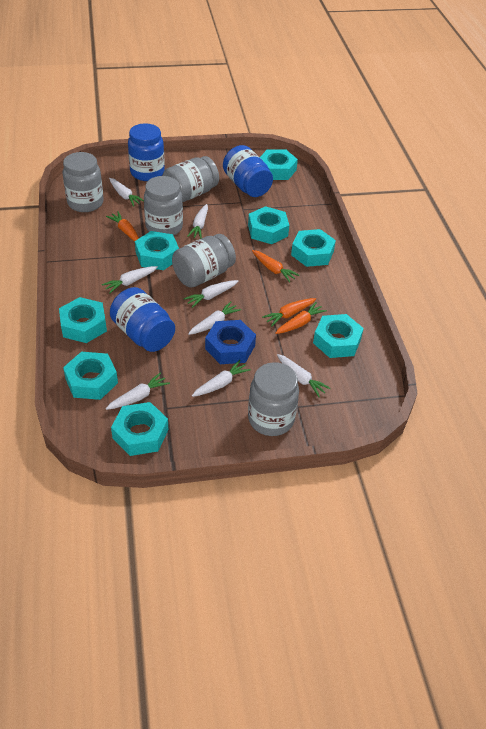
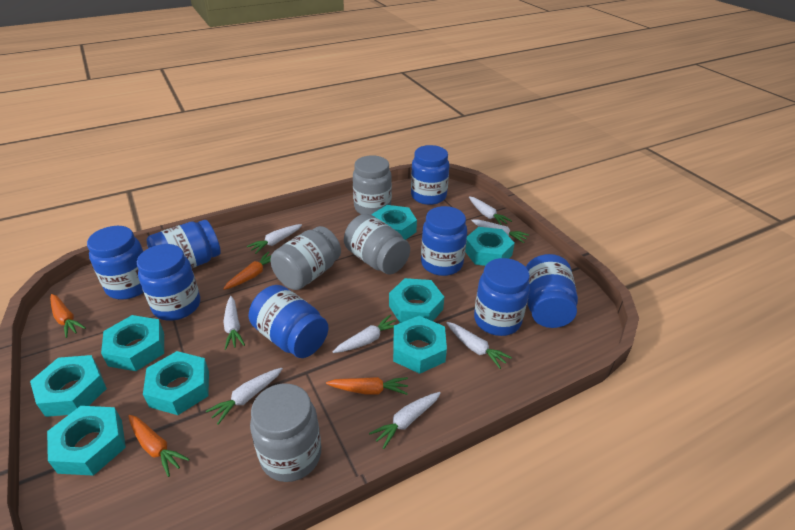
blue jar: [110,287,175,352] [128,123,165,181] [223,145,273,197] = 3 -> [87,226,144,299] [137,244,200,321] [146,220,221,268] [249,285,329,358] [411,145,449,205] [421,206,467,276] [474,258,530,336] [526,254,578,328] = 8
blue nut: [205,320,256,364] = 1 -> none = 0
grey jar: [62,152,104,212] [144,176,183,236] [163,156,219,202] [172,234,236,288] [248,362,299,436] = 5 -> [250,384,321,482] [271,226,341,290] [344,214,410,274] [353,155,392,215] = 4

